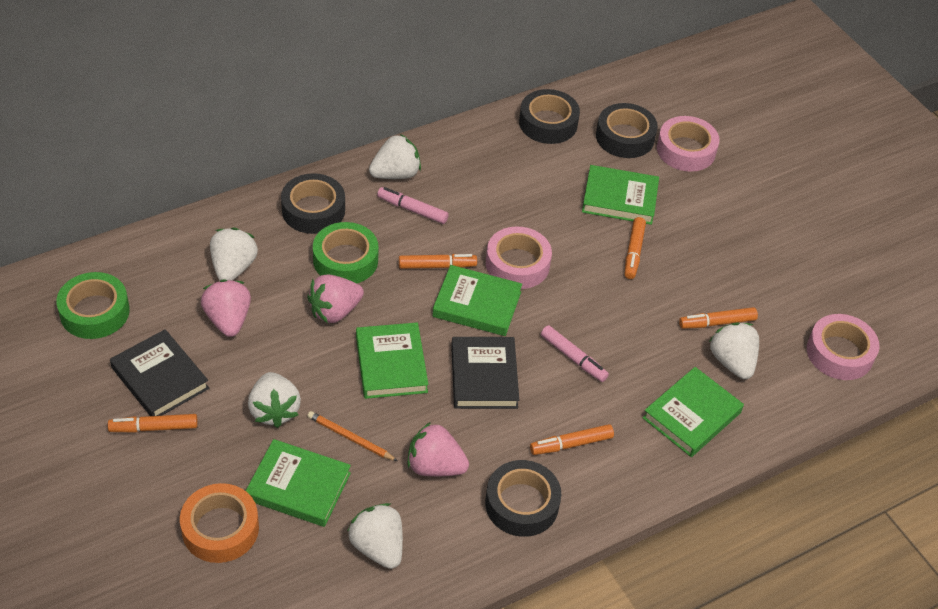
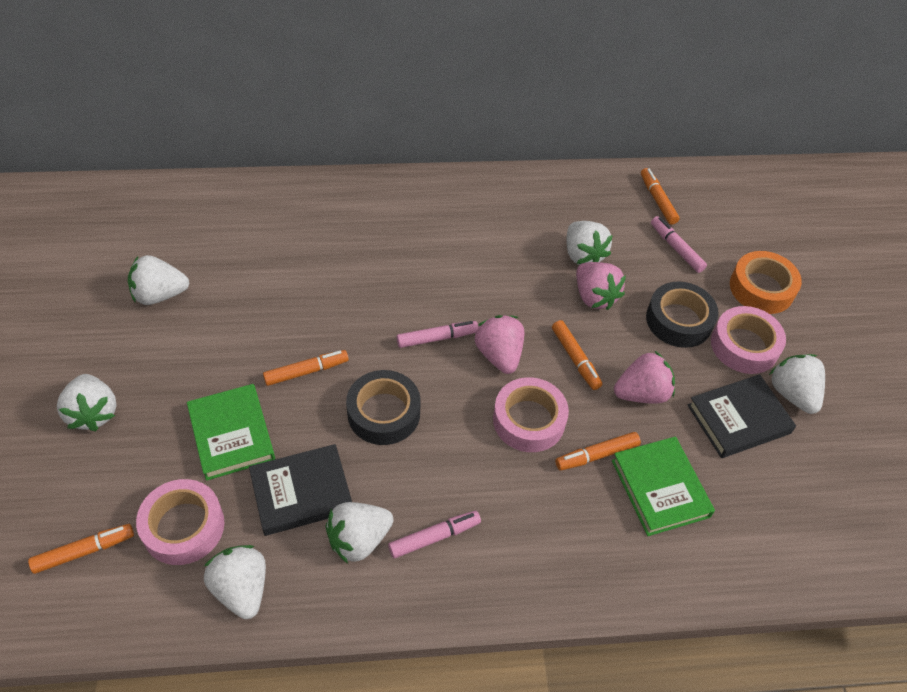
black tape: [281,173,345,234] [485,460,561,537] [519,89,580,144] [596,103,658,158] = 4 -> [346,370,421,445] [646,281,719,348] = 2
green book: [246,439,351,527] [356,322,429,399] [432,265,522,336] [582,165,659,225] [643,367,744,457] = 5 -> [187,384,275,481] [612,437,715,536] = 2
green tape: [56,272,130,339] [313,222,379,283] = 2 -> none = 0
orange pencil: [307,411,397,461] = 1 -> none = 0
pink marker: [377,187,449,224] [541,325,609,382] = 2 -> [388,511,481,558] [397,321,479,348] [651,216,707,273] = 3
white strawberry: [210,227,258,281] [248,372,301,428] [347,503,403,569] [369,134,421,179] [709,322,759,379] = 5 -> [57,374,117,431] [128,255,189,305] [204,545,266,619] [325,502,394,564] [566,221,613,265] [769,354,825,414] = 6

